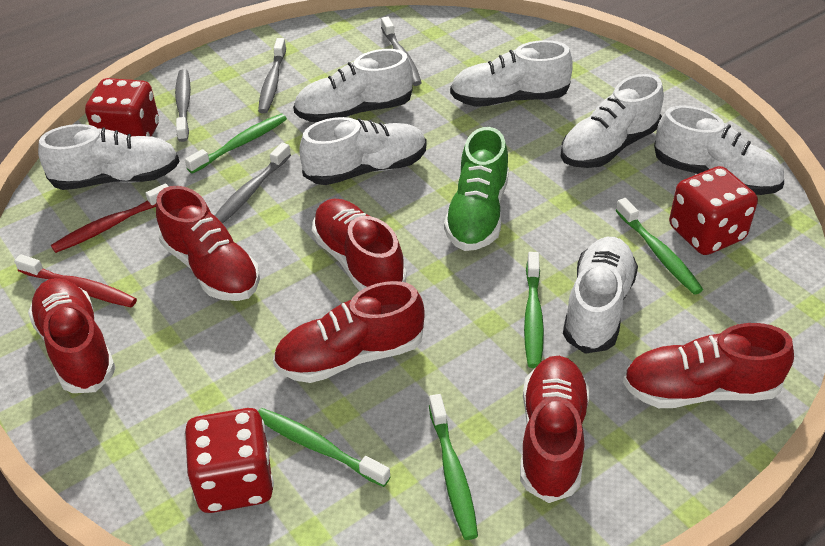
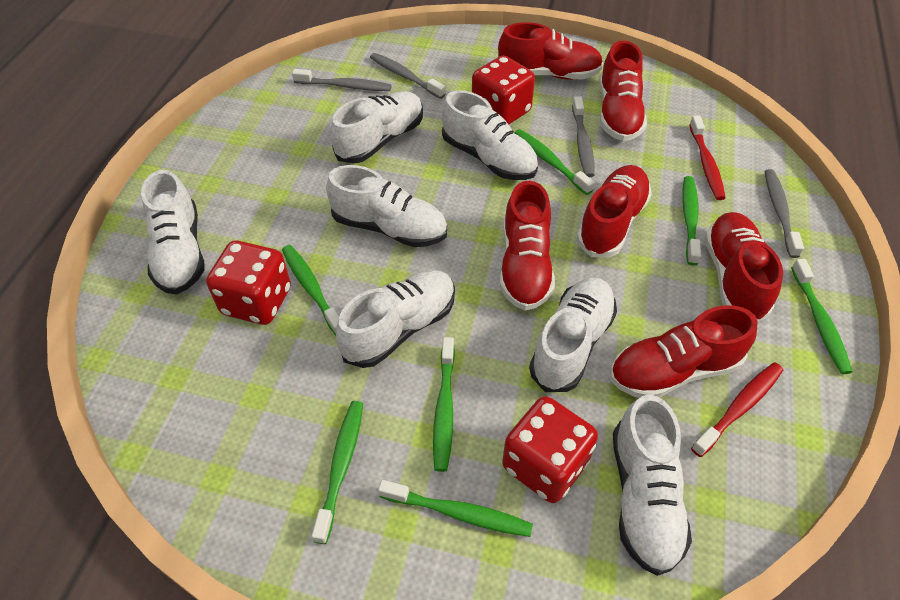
green shoe: [444,127,509,251] = 1 -> none = 0
green toothbrush: [185,114,287,174] [258,408,391,487] [429,394,478,540] [524,252,544,368] [615,198,703,295] = 5 -> [282,245,339,335] [312,401,363,544] [378,480,533,537] [433,337,455,472] [514,129,595,195] [682,176,701,265] [791,259,853,374] = 7

